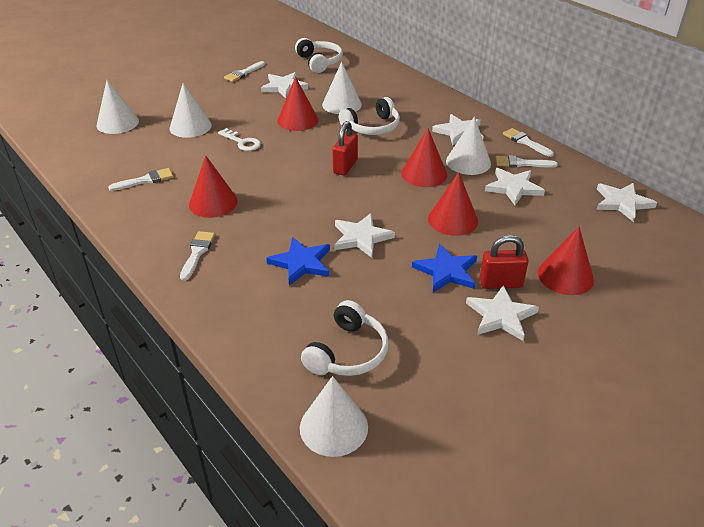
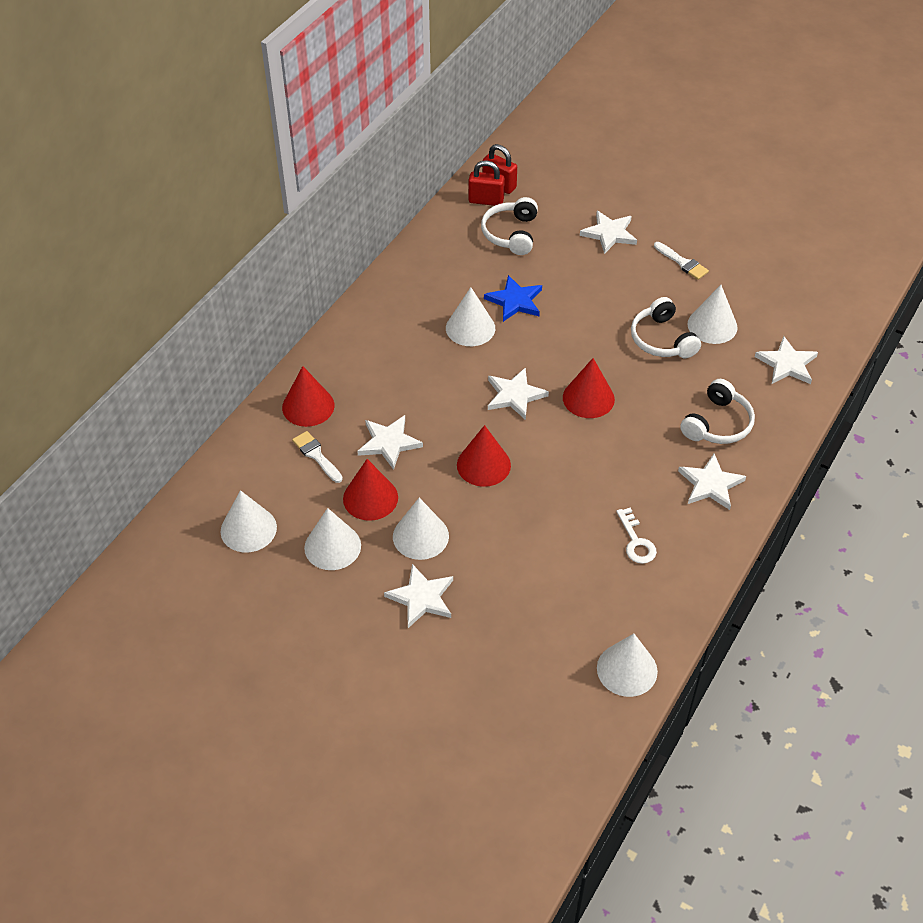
blue star: [266,237,330,286] [412,244,477,292] = 2 -> [484,275,542,322] = 1
red cone: [189,156,238,218] [277,77,319,131] [401,128,447,187] [428,172,478,236] [538,227,594,295] = 5 -> [282,366,334,427] [343,459,398,521] [457,425,511,487] [563,358,615,418] = 4
white brush: [108,168,173,191] [180,231,215,281] [224,61,265,82] [496,155,558,168] [503,128,554,157] = 5 -> [292,431,343,483] [654,242,709,280] = 2
white cone: [97,80,139,134] [169,83,212,138] [300,376,368,457] [322,62,362,114] [446,116,491,175] = 5 -> [220,490,277,552] [304,508,361,570] [393,498,449,560] [446,287,495,346] [597,634,658,697] [687,285,737,344] = 6

